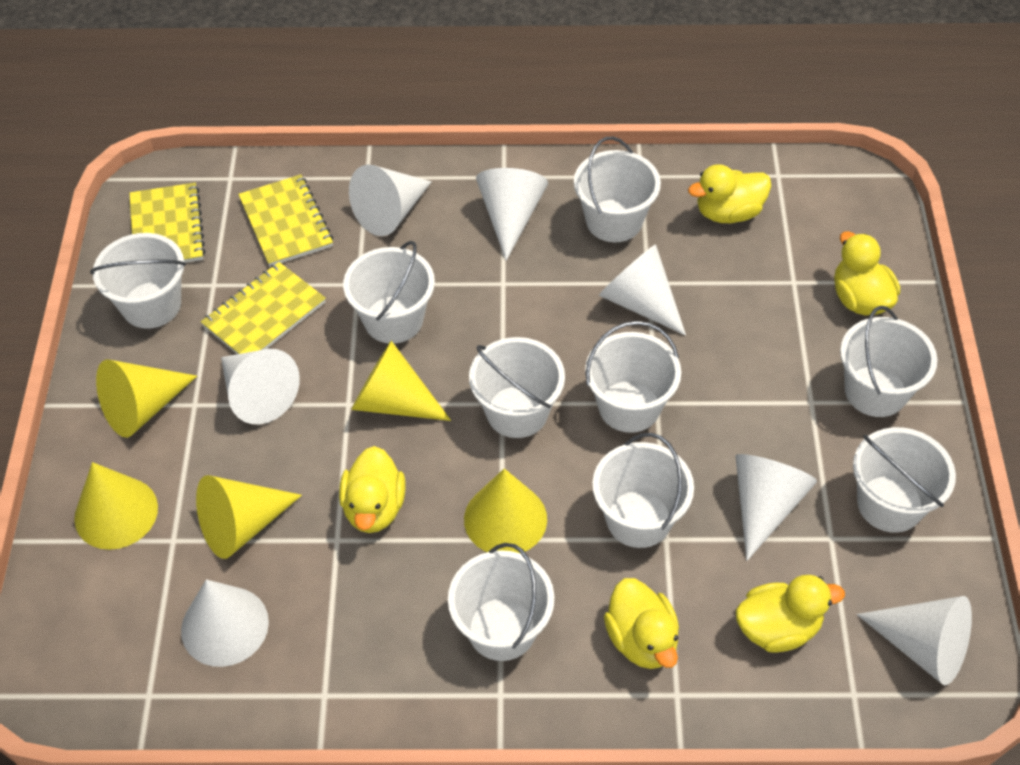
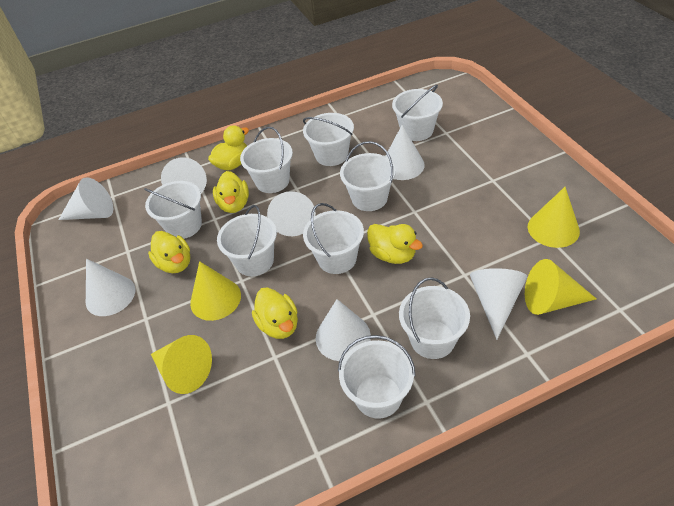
yellow cone: [74,462,158,550] [96,360,197,438] [196,475,302,559] [351,341,451,421] [464,468,547,554] = 5 -> [151,335,212,394] [190,261,241,321] [525,259,596,315] [528,187,580,248] = 4
yellow notebook: [130,183,205,263] [201,262,326,354] [238,174,333,267] = 3 -> none = 0

